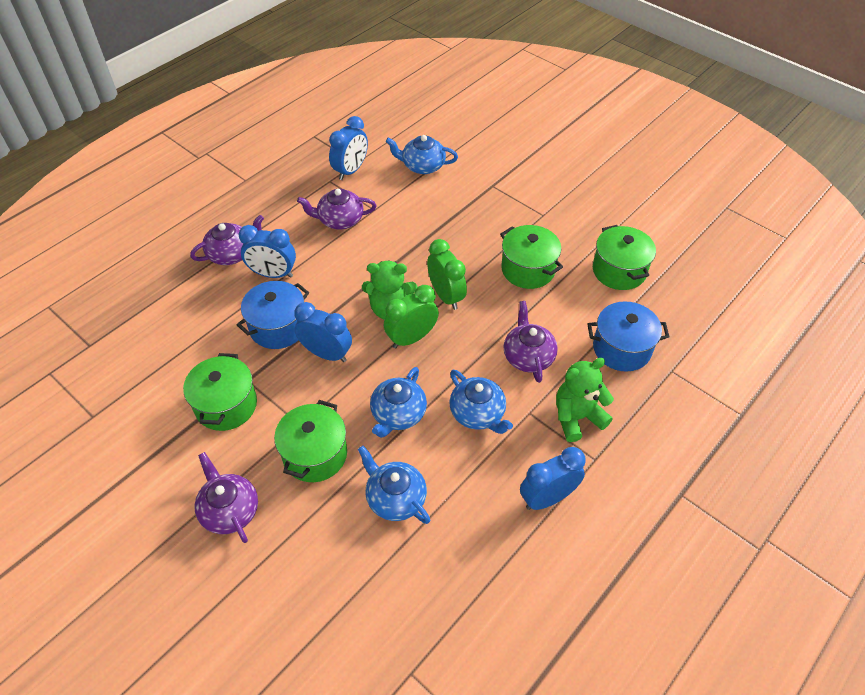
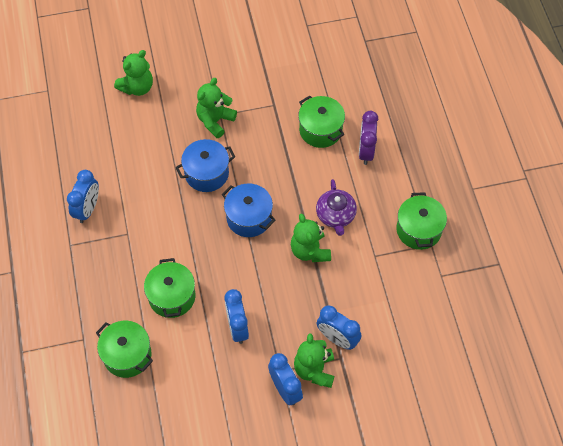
blue teapot: [358,446,430,524] [370,367,427,438] [386,135,458,174] [449,370,513,434] = 4 -> none = 0
green clock: [384,285,439,348] [427,239,467,310] = 2 -> none = 0
green teddy bear: [362,261,417,319] [556,358,614,442] = 2 -> [114,50,153,96] [196,78,237,138] [291,214,331,262] [294,333,334,388] = 4
purple clock: none = 0 -> [359,111,379,165] = 1
purple teapot: [190,215,264,265] [194,452,258,543] [297,188,376,230] [503,301,558,383] = 4 -> [316,179,357,236] = 1

